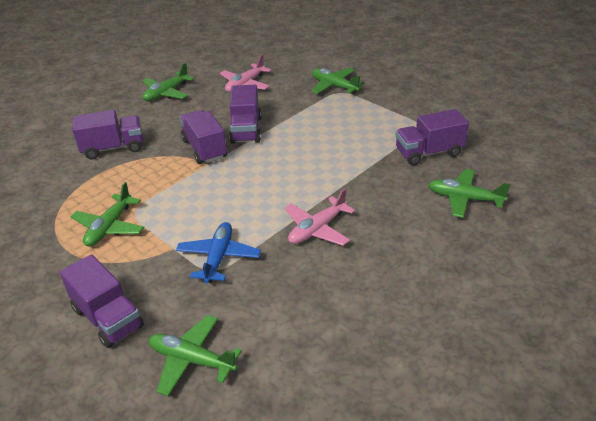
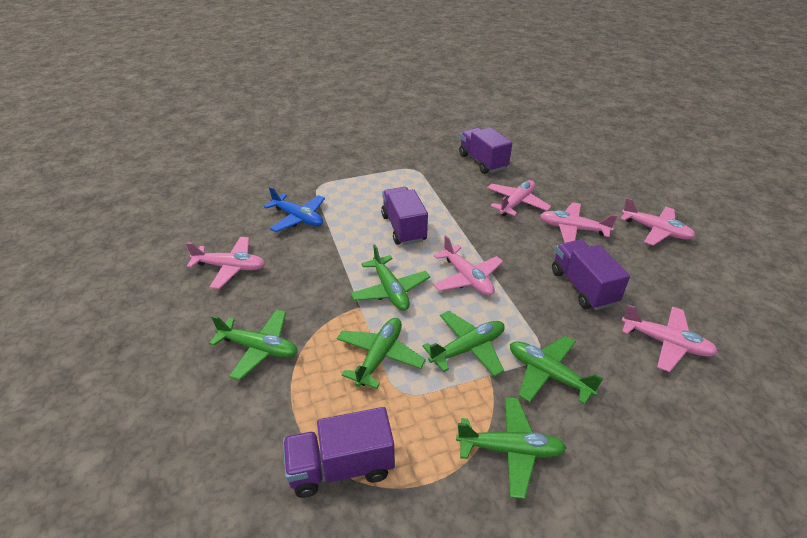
green plane: [71,182,144,246] [142,63,194,101] [149,315,242,396] [311,68,365,94] [428,169,511,218] = 5 -> [209,309,298,380] [337,318,426,389] [350,245,430,311] [423,311,505,377] [456,397,566,499] [510,336,603,404] = 6
pink plane: [220,54,271,93] [285,188,355,246] = 2 -> [186,237,265,289] [433,235,503,296] [487,180,551,216] [540,202,618,243] [620,198,696,246] [621,305,718,372] = 6
purple truck: [60,254,144,348] [72,110,143,159] [180,110,227,164] [229,85,261,144] [395,109,469,165] = 5 -> [283,407,395,498] [381,187,428,245] [459,127,512,174] [552,239,630,310] = 4

